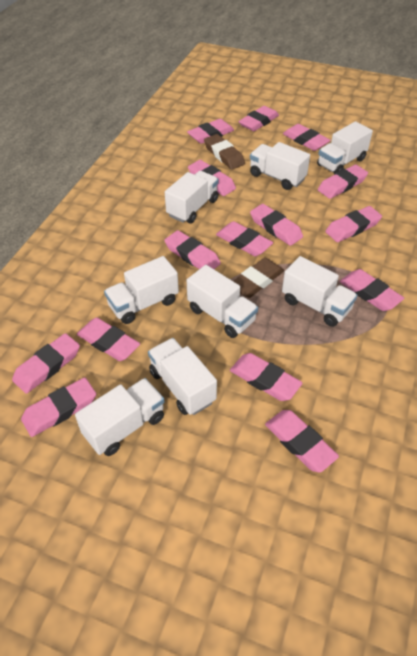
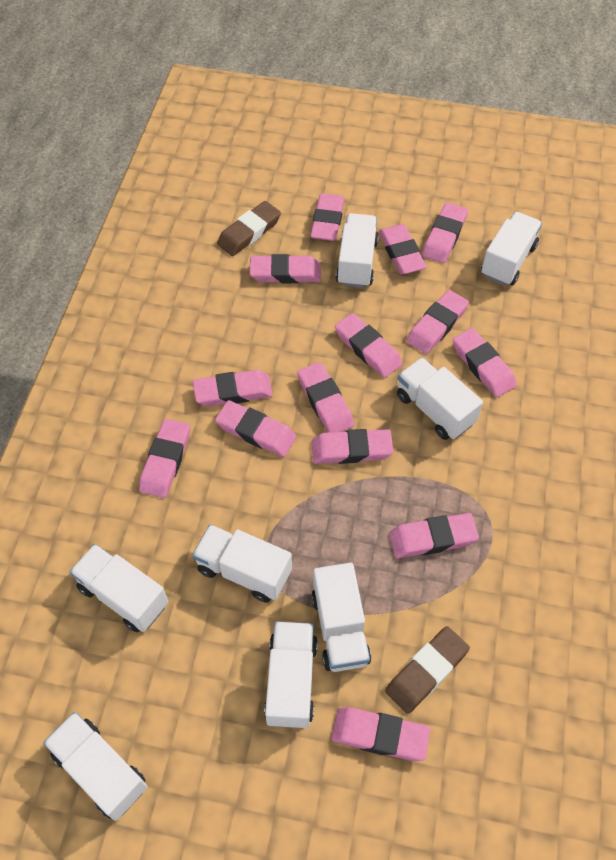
pink eraser: [12,333,80,394] [21,377,96,437] [77,317,140,361] [164,230,221,269] [187,119,234,144] [188,160,236,196] [216,221,273,256] [230,353,302,401] [239,106,279,131] [250,204,303,246] [265,410,339,472] [283,124,331,151] [318,165,368,199] [325,206,382,242] [339,269,404,311] = 15 -> [139,419,190,498] [193,370,273,407] [215,400,296,457] [250,254,321,283] [297,362,354,433] [310,194,345,241] [312,429,393,464] [331,707,430,761] [335,313,403,378] [378,224,427,275] [389,513,479,558] [406,290,469,354] [422,202,468,263] [453,328,517,397] = 14

